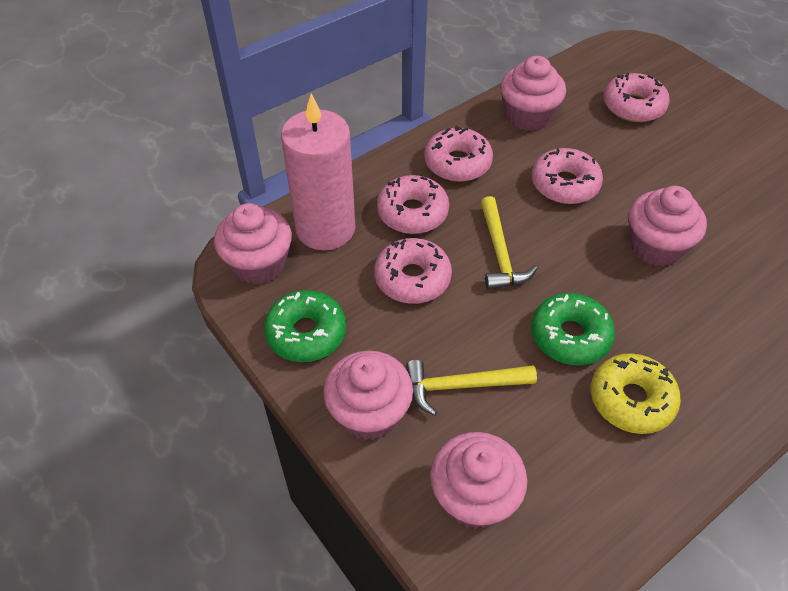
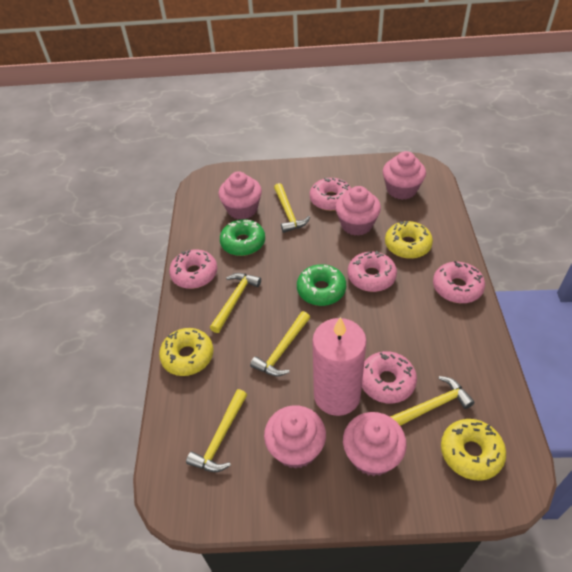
yellow donut: [591,353,681,434] = 1 -> [159,328,213,376] [385,221,433,259] [441,419,506,481] = 3
yellow hammer: [406,360,537,416] [481,196,538,290] = 2 -> [186,389,247,472] [210,273,261,333] [250,311,310,376] [274,183,310,233] [390,376,475,426] = 5

